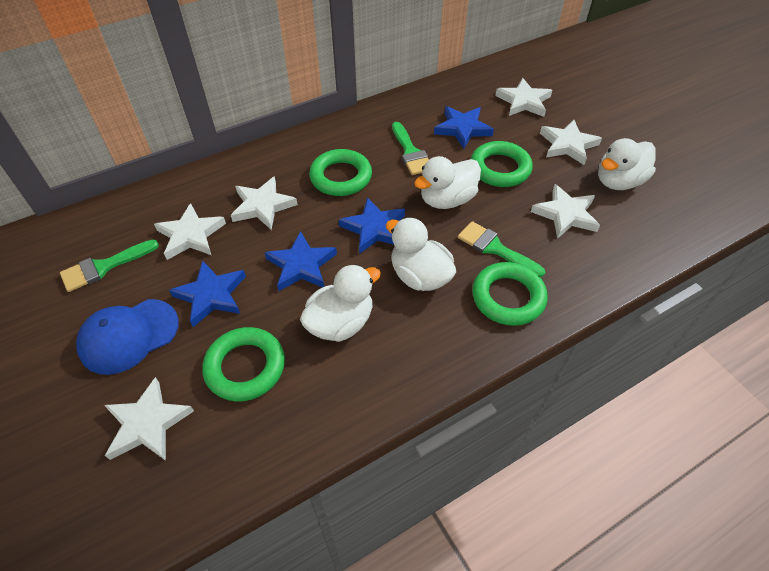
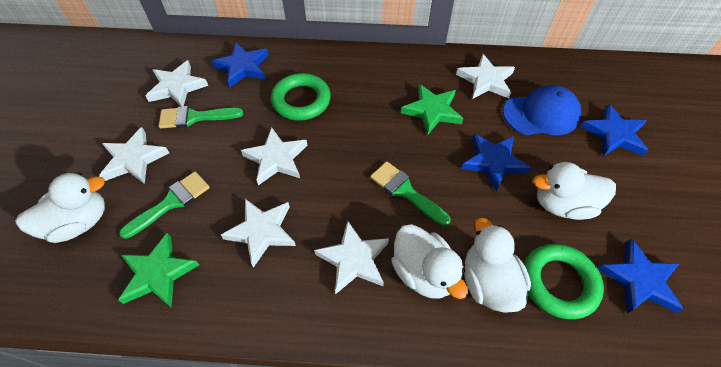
green ring: [202,327,285,401] [309,149,372,196] [471,141,533,187] [472,262,548,326] = 4 -> [271,73,331,121] [524,244,604,319] = 2
green star: none = 0 -> [118,233,199,308] [401,84,463,136] = 2

